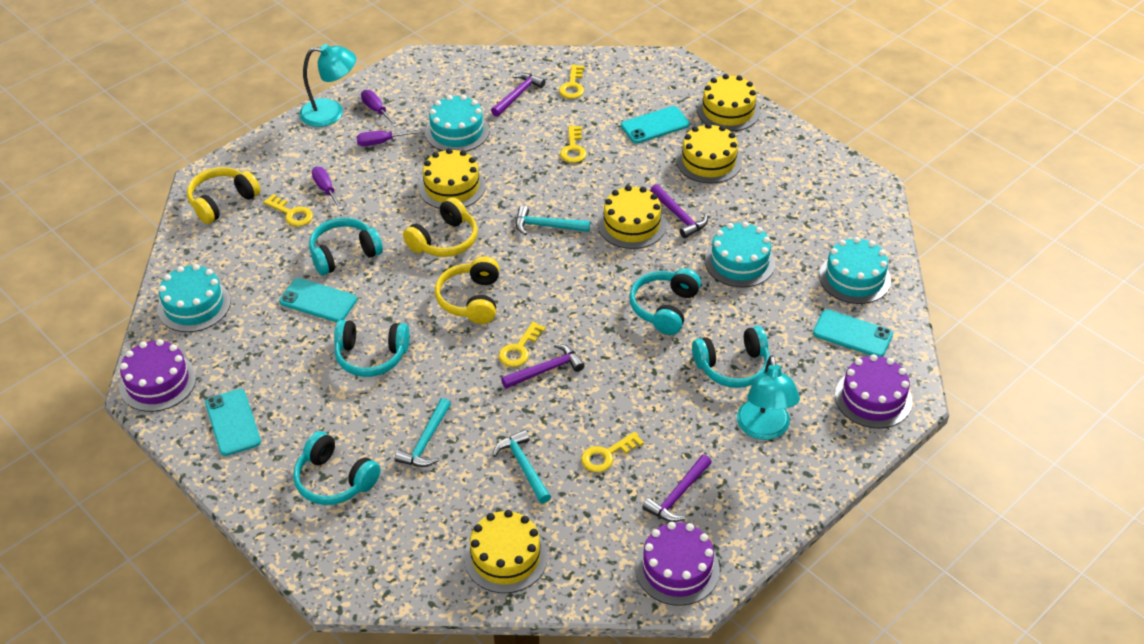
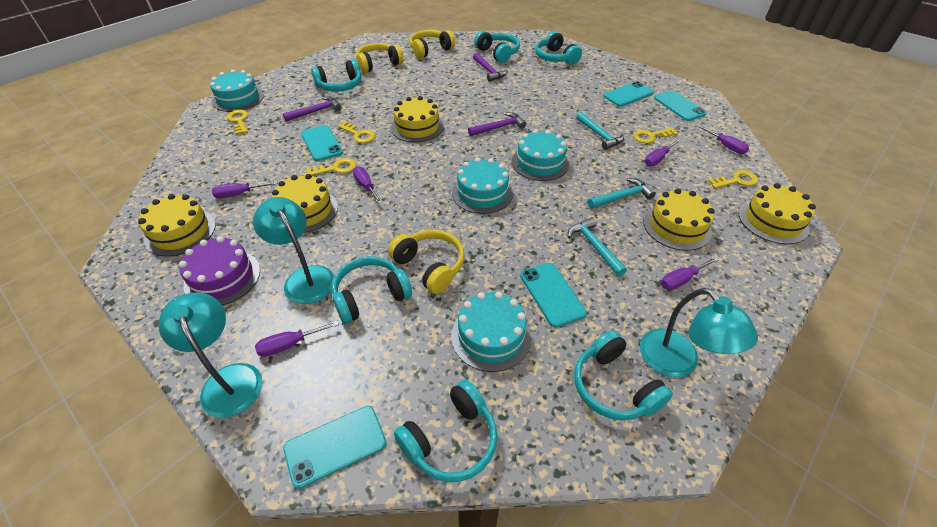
purple cake: [119,339,196,412] [635,522,720,606] [835,354,912,429] = 3 -> [179,236,260,305] = 1
purple hammer: [491,73,546,117] [501,344,585,389] [642,455,712,522] [650,184,708,238] = 4 -> [283,96,342,122] [468,112,526,136] [473,53,508,82] = 3
purple screwdriver: [312,167,343,210] [356,130,421,146] [361,90,398,127] = 3 -> [212,181,277,198] [255,321,339,357] [353,166,383,204] [645,139,681,166] [661,257,719,290] [697,125,749,154] = 6
turquoise headphones: [293,431,380,505] [309,217,383,275] [334,320,410,377] [629,268,701,335] [692,326,770,388] = 5 -> [311,59,361,92] [331,256,412,323] [394,380,497,482] [474,31,520,63] [535,31,582,65] [574,330,673,420] = 6
turquoise lamp: [299,44,356,127] [737,355,800,440] = 2 -> [159,292,263,418] [253,197,334,304] [640,288,758,378] = 3
turquoise phone: [205,389,261,456] [279,278,357,322] [621,106,690,143] [813,309,893,357] = 4 -> [283,406,386,489] [301,125,343,161] [520,263,587,328] [603,81,654,107] [654,91,706,121] = 5

